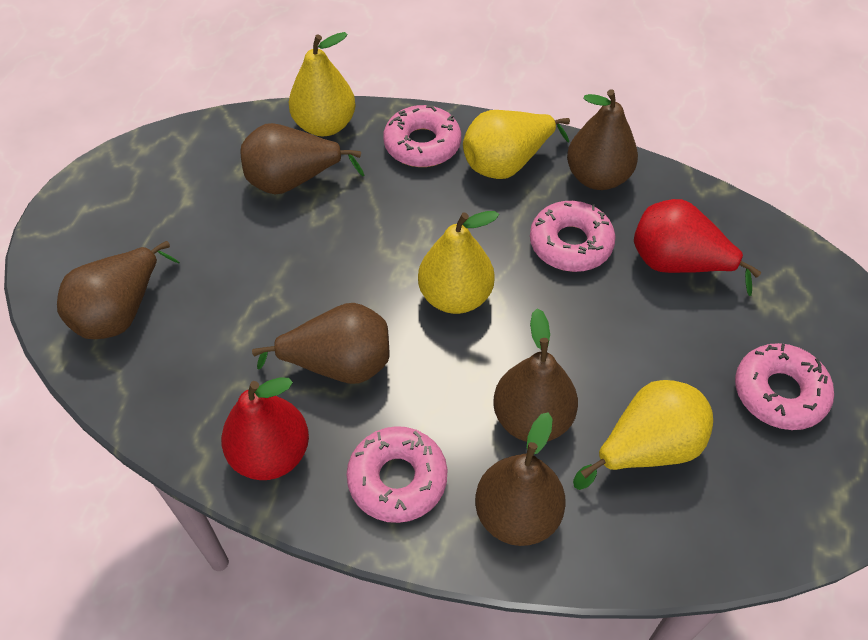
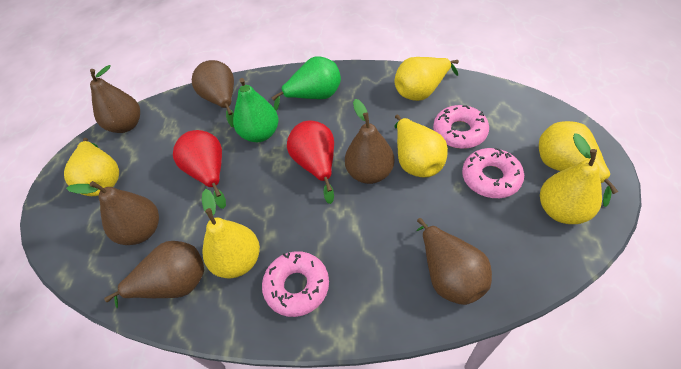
green pear: none = 0 -> [233,78,279,142] [271,57,341,111] = 2
pink donut: [346,426,448,523] [383,105,461,167] [530,201,616,272] [735,343,834,430] = 4 -> [262,251,329,317] [433,105,489,149] [462,147,524,198] = 3
yellow pear: [289,32,356,136] [418,211,499,314] [463,110,570,179] [573,380,713,490] = 4 -> [64,138,119,196] [202,189,260,278] [394,114,448,177] [395,57,459,101] [539,121,618,207] [540,133,602,224] = 6

